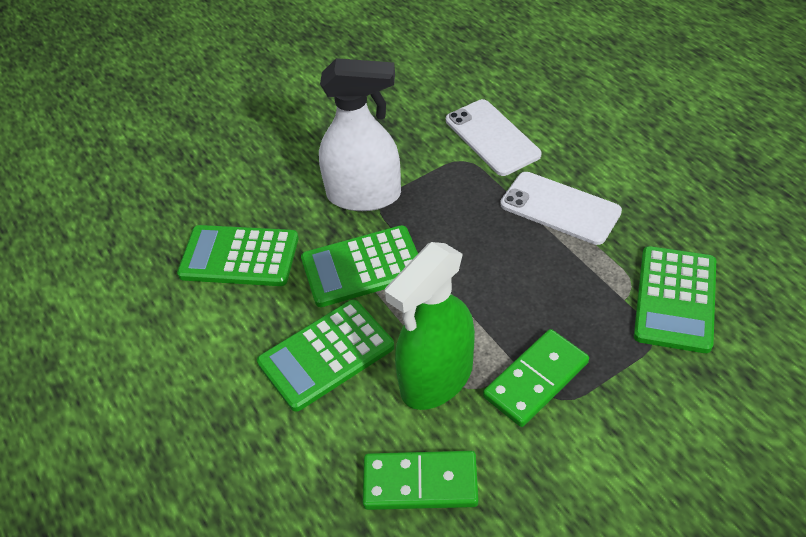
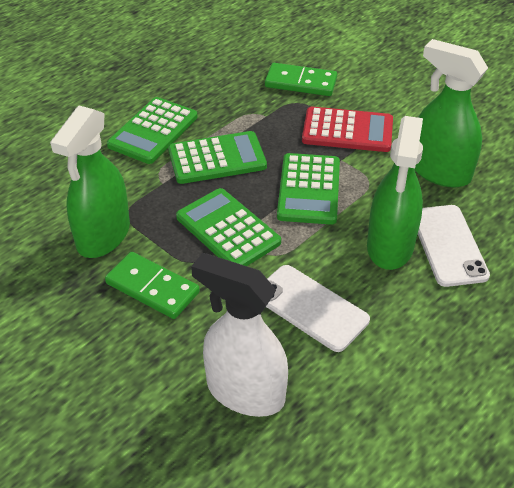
green spray bottle: [385,242,475,410] = 1 -> [50,105,130,258] [367,116,423,270] [415,39,488,188] = 3
red calculator: none = 0 -> [302,107,393,152] = 1

